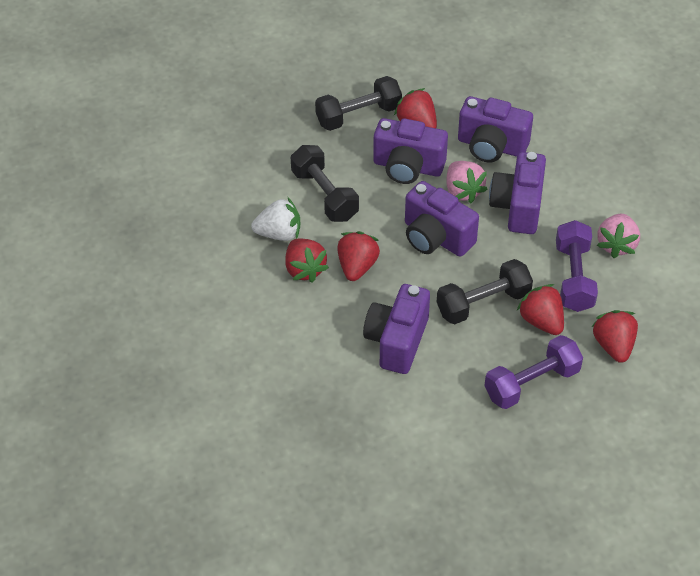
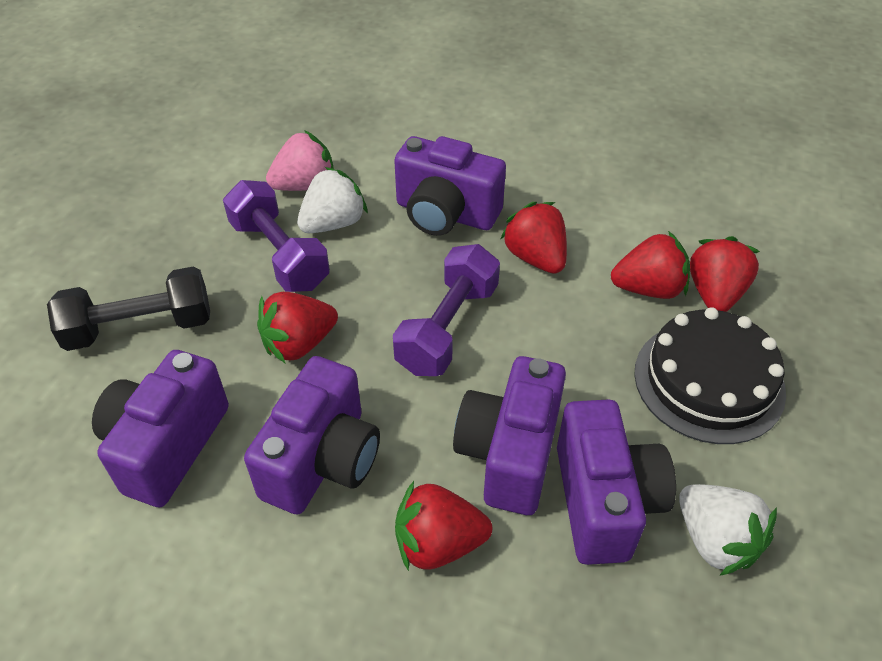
black cake: none = 0 -> [634,307,786,444] = 1
black dumbbell: [291,145,359,222] [315,76,402,131] [437,259,533,324] = 3 -> [47,266,210,351] = 1
pink strawberry: [446,161,488,203] [597,214,640,258] = 2 -> [266,130,334,191] = 1
white strawberry: [251,198,300,241] = 1 -> [297,167,368,233] [679,484,777,576] = 2

